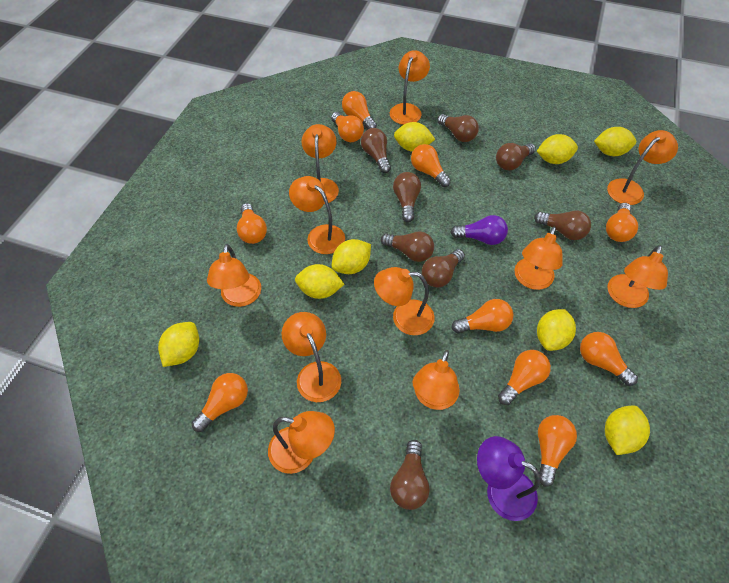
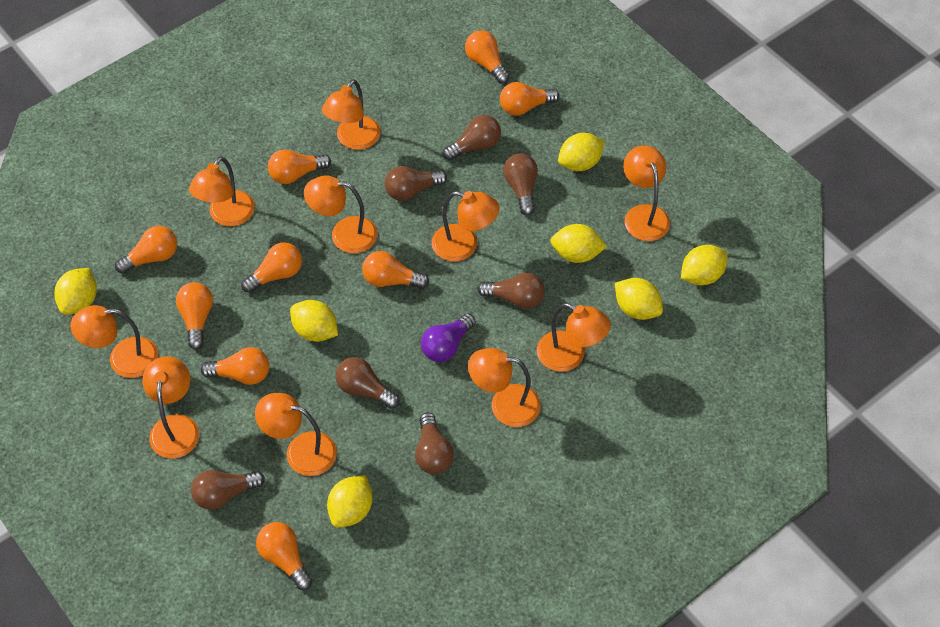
brown light bulb: [361,128,391,173] [381,232,434,262] [390,440,430,510] [393,172,421,222] [422,249,465,288] [438,114,479,142] [496,143,536,170] [534,211,591,240] = 8 -> [191,470,265,510] [335,357,400,409] [385,166,447,201] [415,413,454,474] [443,115,501,160] [477,272,545,309] [503,153,538,216] = 7
orange lamp: [207,244,261,307] [268,411,335,474] [282,312,341,402] [289,176,345,254] [301,124,339,204] [374,267,435,335] [390,50,430,125] [413,350,460,410] [514,227,563,290] [607,130,678,205] [607,245,668,308] = 11 -> [70,305,158,378] [142,356,199,459] [189,156,255,226] [255,393,337,476] [304,175,377,253] [322,79,381,150] [432,191,499,261] [468,348,541,427] [537,303,611,372] [623,145,670,241] = 10
orange light bulb: [192,373,248,432] [237,203,267,244] [331,112,364,142] [342,91,377,129] [411,144,451,187] [451,299,513,334] [498,350,551,405] [538,415,577,487] [580,332,638,386] [606,203,638,242] = 10 -> [115,226,177,274] [176,282,213,350] [201,347,269,385] [241,242,302,293] [256,522,312,590] [268,150,331,184] [362,251,429,289] [465,30,510,84] [500,82,559,116] = 9
purple lamp: [477,436,540,521] = 1 -> none = 0
yellow lemon: [158,322,199,367] [295,264,344,299] [332,239,371,274] [394,122,435,152] [537,134,578,164] [537,309,576,351] [594,127,636,156] [605,406,650,455] = 8 -> [54,268,97,315] [290,300,338,342] [327,475,372,527] [550,224,607,263] [558,133,605,171] [615,278,663,320] [681,245,728,285] = 7

